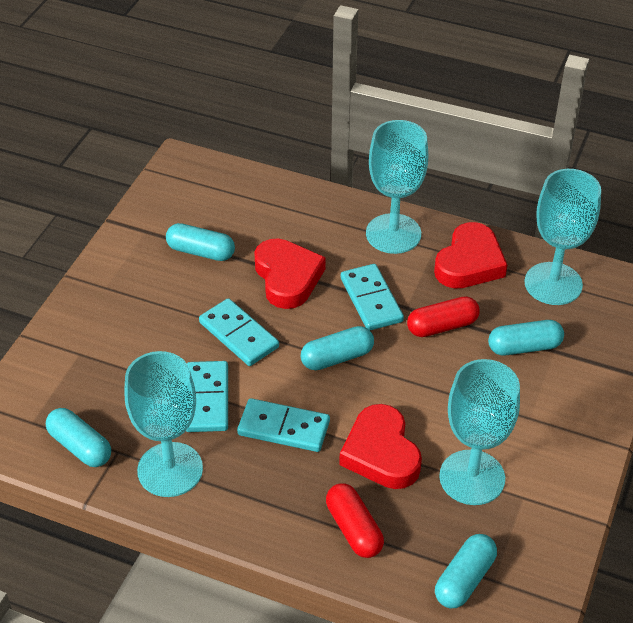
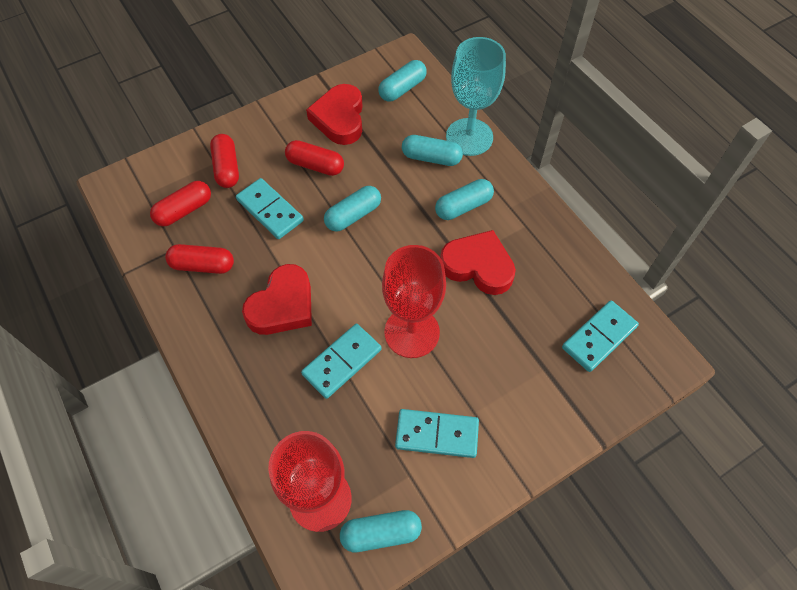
red capsule: [326,483,384,558] [407,296,480,337] = 2 -> [150,181,211,226] [165,244,234,274] [210,134,239,188] [285,140,344,176] = 4
red goblet: none = 0 -> [268,431,352,532] [382,245,446,358] = 2
turquoise goblet: [125,351,203,497] [366,120,428,254] [439,359,520,505] [525,169,601,305] = 4 -> [446,37,506,156] = 1

